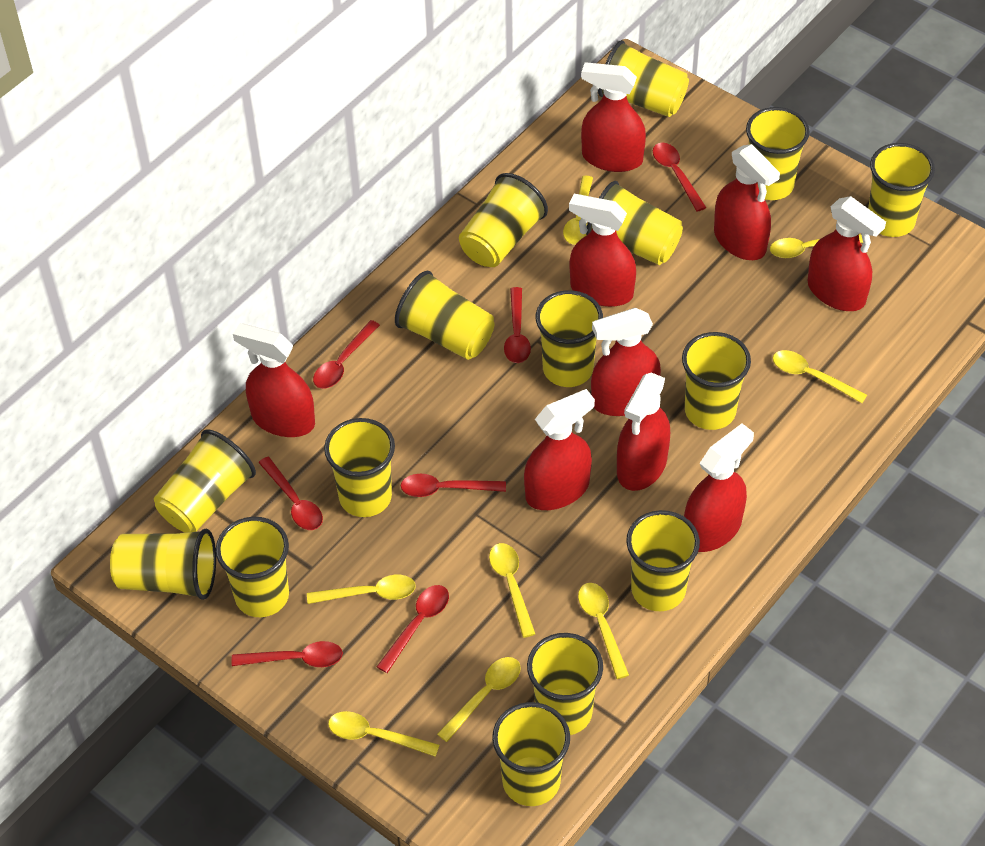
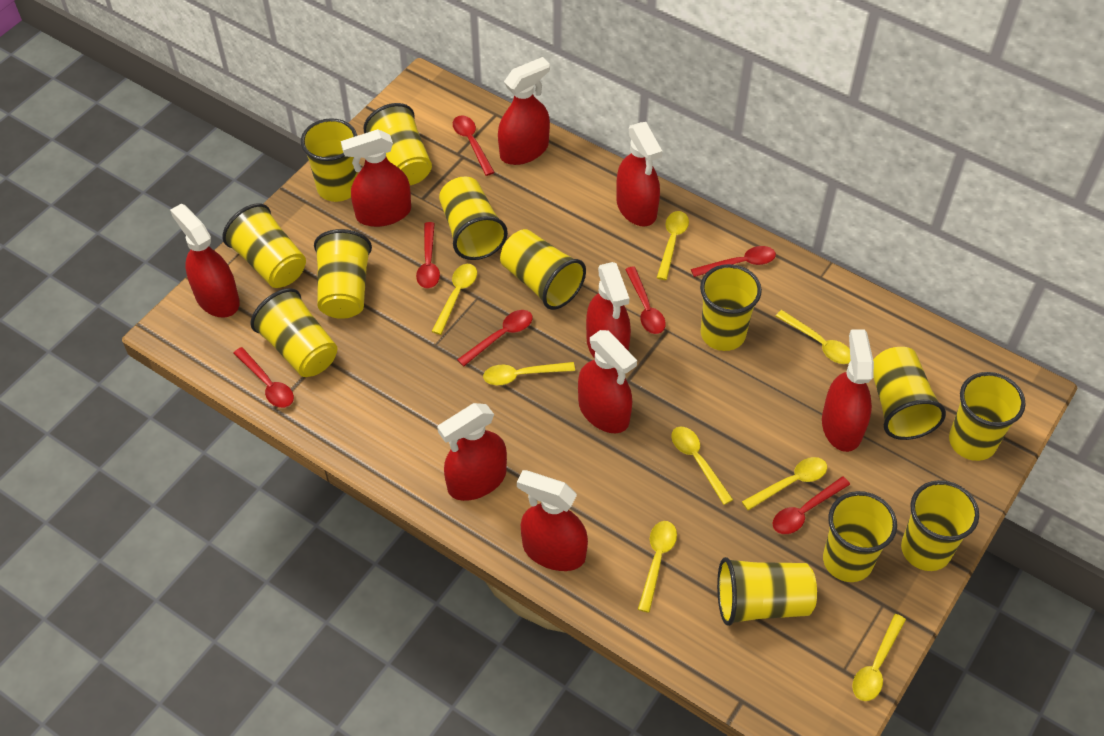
yellow cup: [110,529,216,600] [154,429,256,533] [216,517,289,617] [324,418,395,517] [395,271,494,360] [459,173,548,267] [492,702,570,806] [527,633,603,735] [536,290,603,387] [586,181,683,265] [598,40,689,117] [626,510,700,611] [682,332,751,430] [746,107,810,200] [868,143,935,237] = 15 -> [222,203,306,288] [250,288,337,377] [301,118,358,202] [314,229,372,319] [363,103,432,185] [439,176,508,260] [500,229,586,310] [700,264,762,351] [717,557,817,626] [823,491,897,582] [873,347,946,440] [901,480,979,571] [949,372,1026,461] = 13

